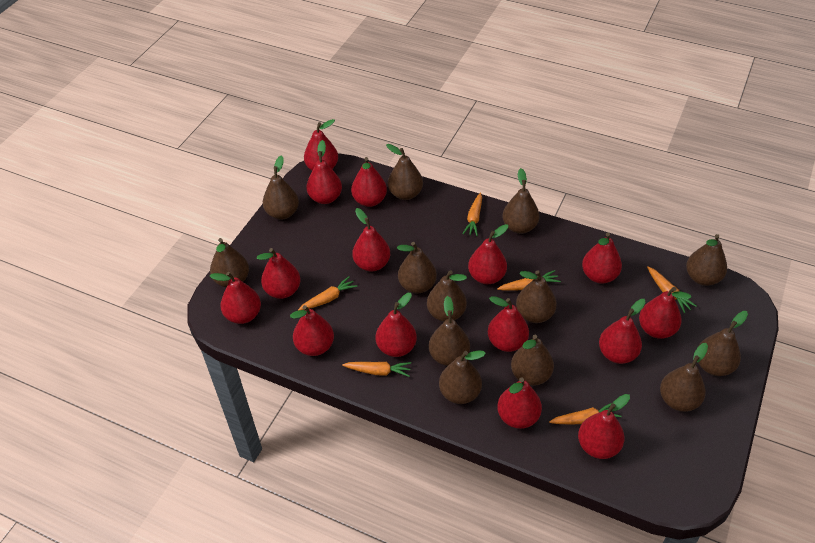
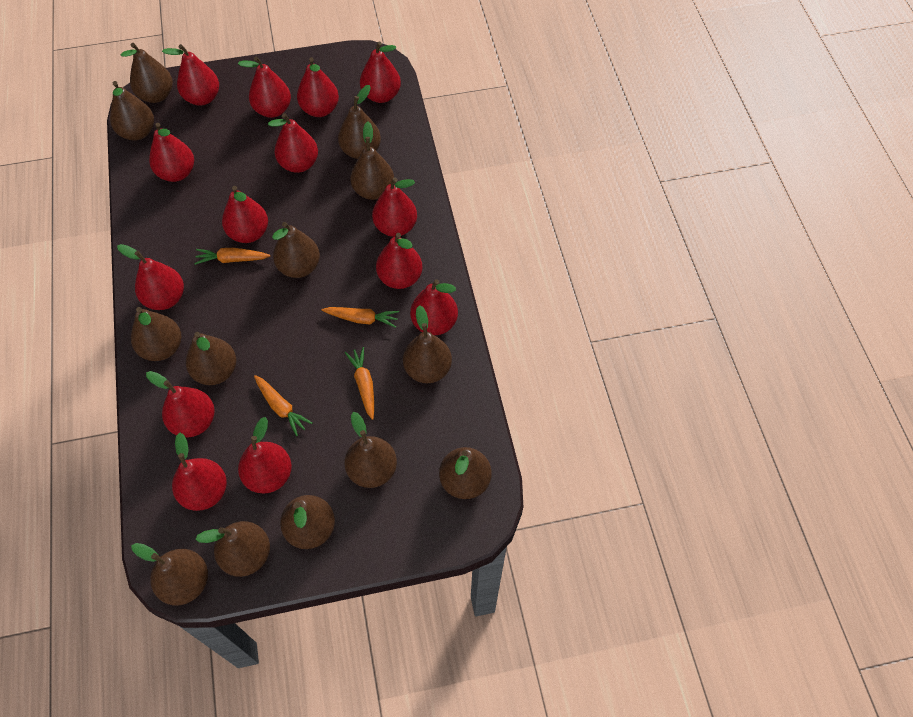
orange carrot: [298,276,357,310] [342,362,411,377] [463,193,482,236] [497,270,561,291] [549,403,622,425] [647,267,697,313] = 6 -> [194,248,270,265] [254,375,312,436] [322,307,399,328] [345,347,374,420] = 4
red pear: [210,272,261,324] [257,248,300,299] [290,305,334,356] [304,119,338,170] [306,140,342,204] [351,157,387,207] [352,208,390,272] [376,293,417,357] [468,224,508,284] [488,296,529,352] [497,377,542,429] [578,394,630,459] [582,233,622,284] [599,299,646,364] [639,287,691,339] = 15 -> [117,244,184,310] [146,371,215,437] [149,123,194,182] [162,44,219,106] [172,432,227,511] [222,186,268,243] [238,57,291,118] [238,417,292,493] [268,113,318,173] [297,57,339,117] [360,42,401,103] [372,177,417,237] [376,233,422,289] [410,279,458,335] = 14

